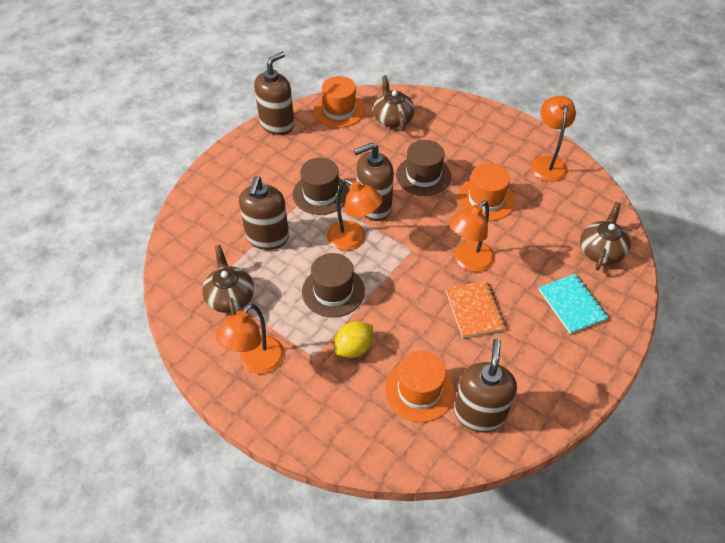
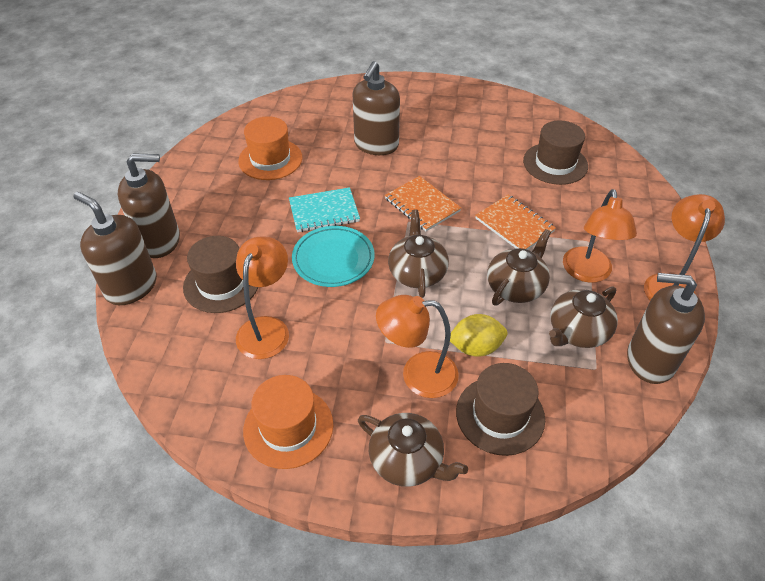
brown teapot: [202,245,254,316] [373,75,415,132] [580,202,631,270] = 3 -> [358,413,468,487] [388,210,449,298] [487,229,551,305] [549,286,618,348] = 4
orange hat: [314,76,365,128] [385,351,454,422] [458,163,515,221] = 3 -> [238,116,302,180] [243,375,333,469] = 2
orange notebook: [445,281,506,338] = 1 -> [385,176,461,231] [475,195,556,250] = 2
turquoise plate: none = 0 -> [292,226,375,287] = 1

